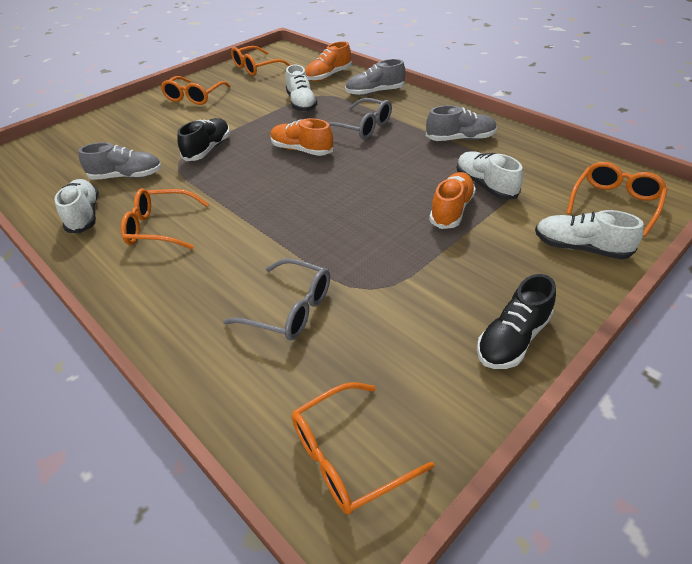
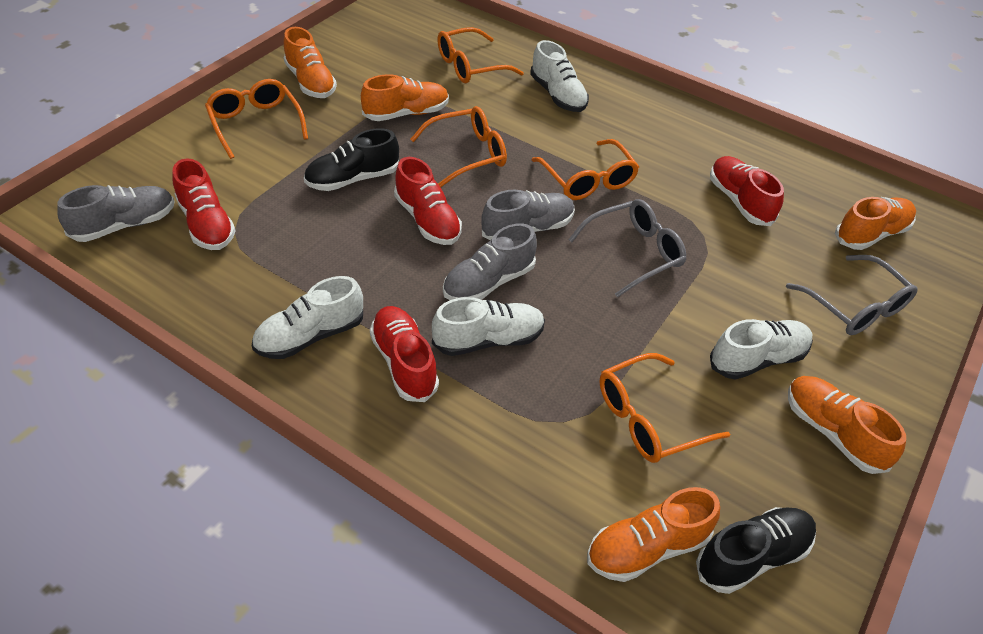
orange shoe: [270,118,333,156] [305,41,352,81] [429,172,476,229] = 3 -> [284,27,337,98] [361,74,449,121] [587,487,720,582] [788,376,906,474] [835,197,916,250] = 5
red shoe: none = 0 -> [172,158,236,250] [370,306,439,402] [394,157,462,245] [710,156,784,226] = 4

